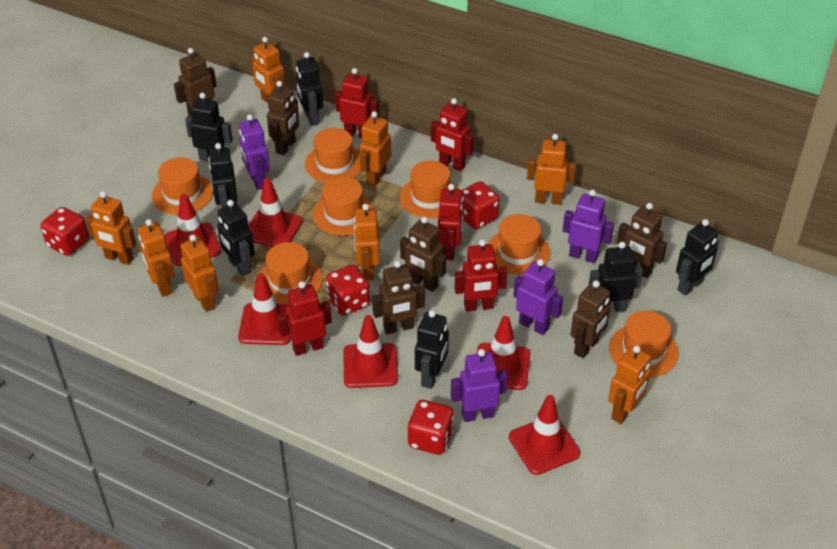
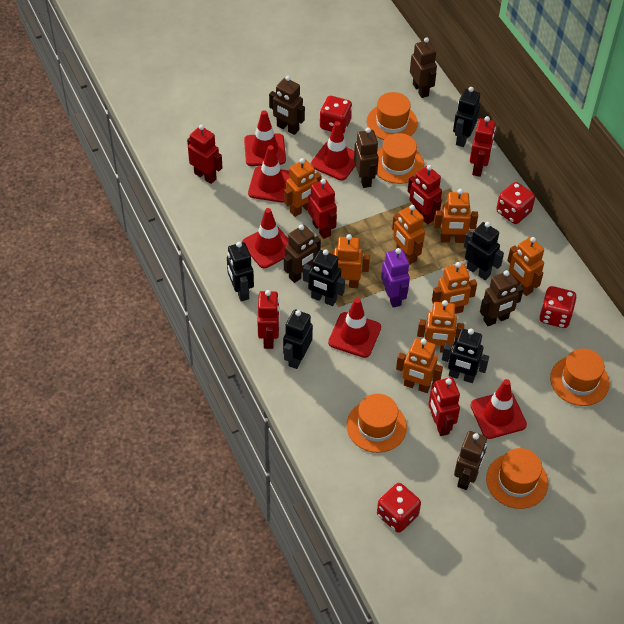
black robot: [185,93,233,161] [208,143,237,208] [217,200,255,276] [296,52,323,126] [415,310,449,389] [589,242,643,312] [676,219,719,296] = 7 -> [227,242,254,301] [283,309,313,369] [303,249,345,306] [442,329,489,383] [453,87,480,147] [464,222,504,280] = 6
orange hat: [152,157,213,215] [259,242,323,304] [305,128,361,183] [313,177,374,236] [400,161,458,218] [488,214,550,275] [609,311,679,378] = 7 -> [346,394,407,453] [367,92,418,140] [377,133,424,184] [486,448,548,509] [550,349,610,406] = 5
purple robot: [239,114,270,190] [451,349,508,422] [513,259,563,335] [563,190,614,263] = 4 -> [381,248,410,308] = 1
red robot: [277,281,332,356] [335,68,379,138] [431,98,474,171] [438,184,463,260] [455,239,507,312] = 5 -> [187,125,223,184] [257,290,280,349] [308,179,337,239] [408,165,442,224] [428,377,460,436] [470,116,496,177] = 6

